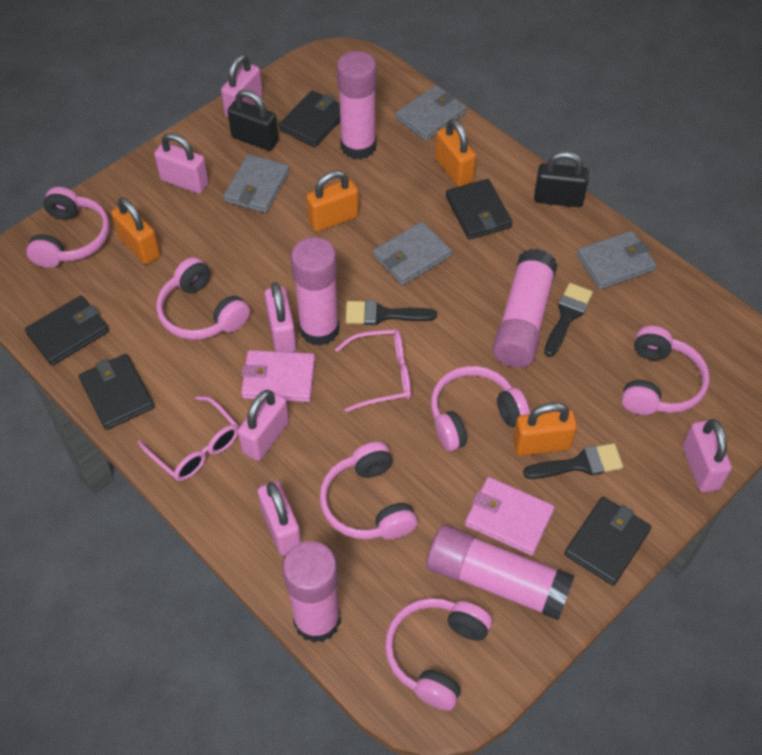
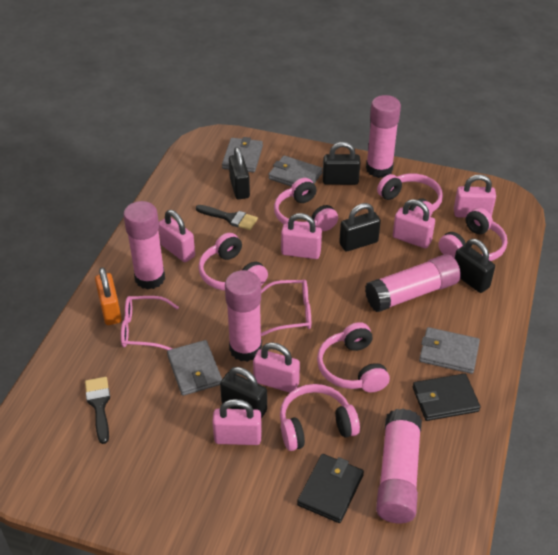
black brush: [346,300,437,325] [523,443,623,479] [544,283,593,357] = 3 -> [85,377,110,444] [196,205,258,230] = 2
black padlock: [227,90,279,151] [534,151,589,207] = 2 -> [220,367,267,419] [229,147,250,199] [323,142,360,185] [339,203,381,252] [455,239,495,293] = 5
black wallet: [25,296,109,366] [79,354,155,430] [279,90,340,147] [446,179,513,240] [564,497,651,586] = 5 -> [297,454,364,523] [413,373,480,421] = 2
orange padlock: [111,197,160,265] [306,170,359,232] [435,119,476,187] [513,403,577,456] = 4 -> [95,267,122,325] = 1
pink wallet: [241,350,315,402] [465,477,555,556] = 2 -> none = 0

